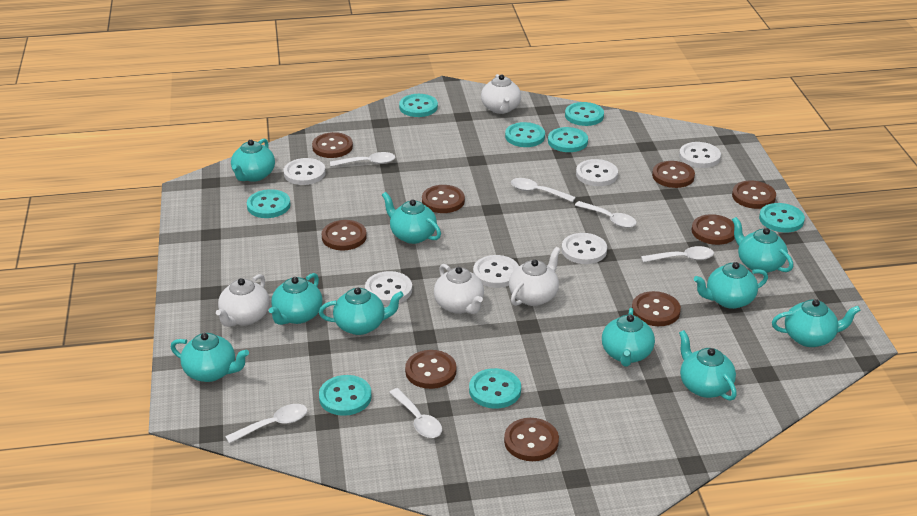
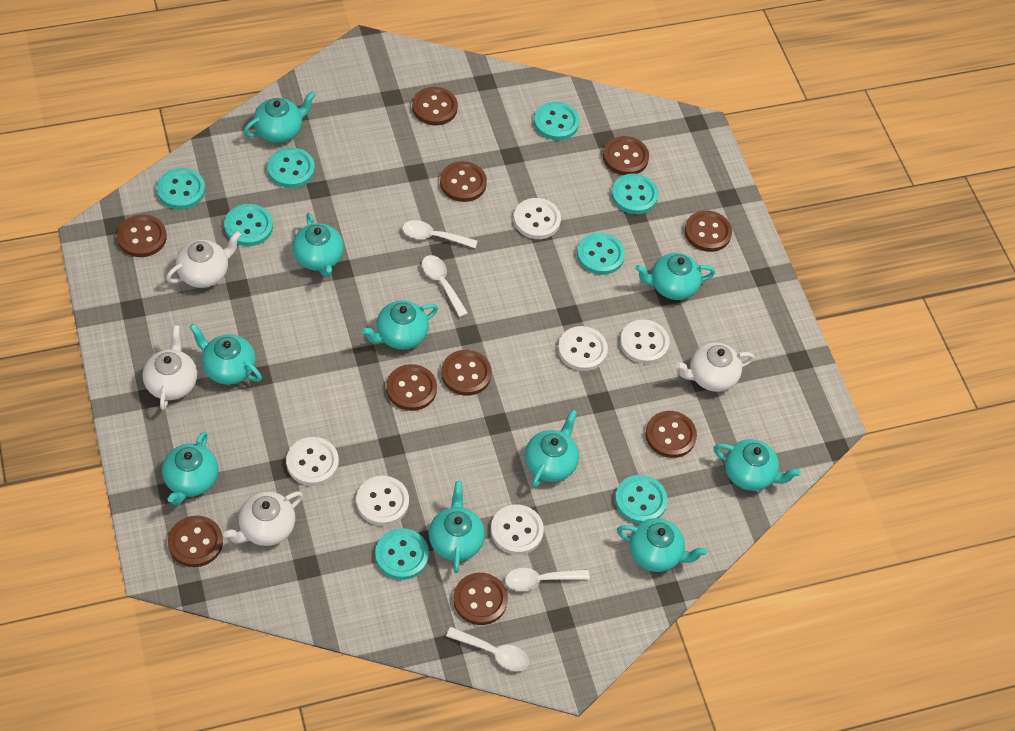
brown button: [312,132,353,158] [322,220,367,250] [405,350,456,389] [422,185,465,213] [504,418,559,461] [632,291,681,326] [652,161,695,188] [692,214,735,245] [732,180,776,209] = 9 -> [117,214,167,257] [168,516,223,567] [386,364,437,411] [412,87,458,125] [440,161,487,202] [441,350,492,396] [453,573,508,625] [603,136,649,175] [646,411,697,458] [684,210,732,252] = 10
white spoon: [225,404,307,444] [330,152,395,167] [389,388,442,438] [511,178,576,202] [575,201,637,228] [641,246,714,262] = 6 -> [402,220,478,248] [422,255,468,317] [446,627,529,671] [505,568,590,591] = 4

